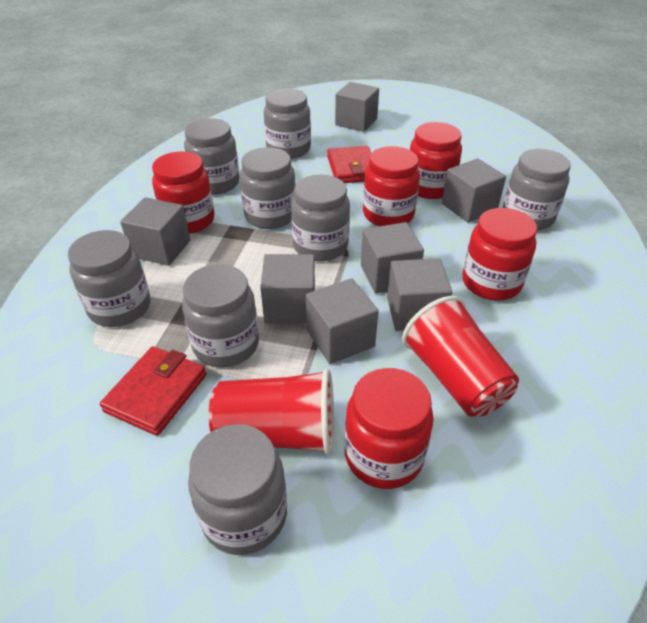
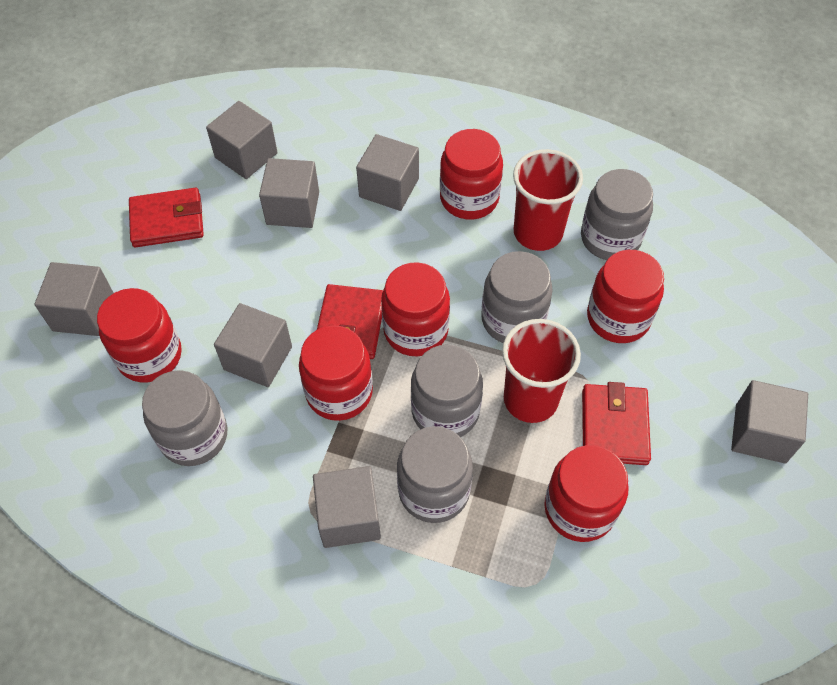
grey jar: [68,230,150,327] [182,264,259,367] [184,118,240,195] [188,424,287,555] [240,147,295,229] [264,88,311,159] [291,175,350,261] [503,149,571,231] = 8 -> [142,370,227,466] [397,426,473,523] [411,345,483,437] [481,251,553,343] [581,169,653,260] = 5
red jar: [152,151,215,234] [345,368,434,489] [363,146,420,226] [410,122,462,199] [462,208,537,301] = 5 -> [97,288,182,382] [299,325,373,421] [381,262,450,356] [440,129,503,219] [544,445,629,542] [587,250,664,343] = 6
red wallet: [100,346,206,436] [327,146,371,183] = 2 -> [129,188,204,247] [317,284,383,359] [582,382,651,465] = 3

